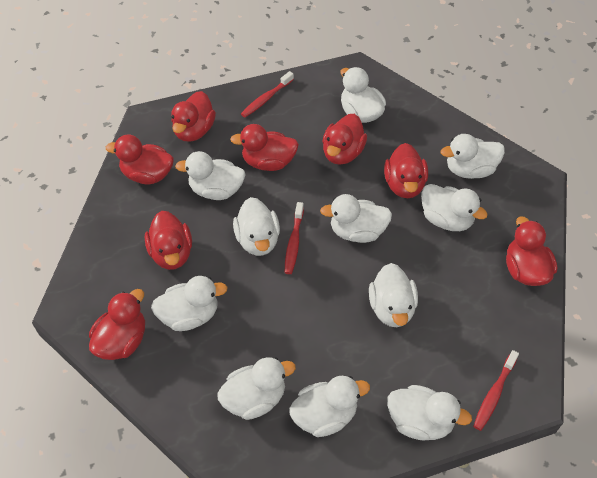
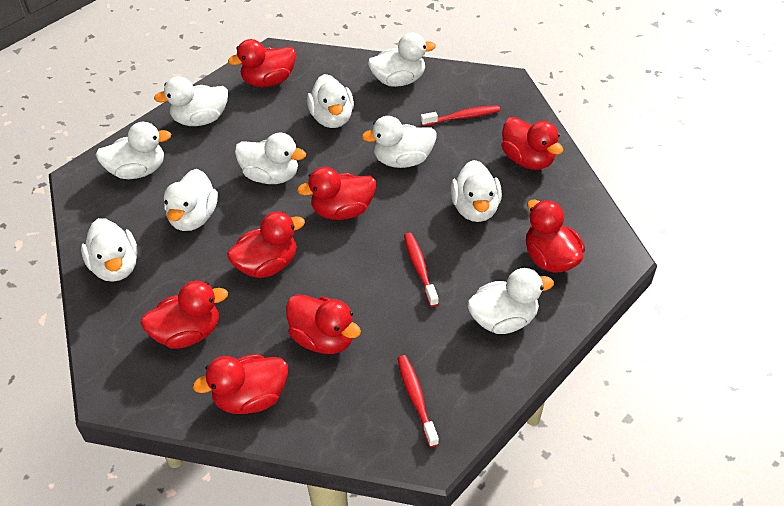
white duck: [151,276,228,331] [175,151,245,200] [217,357,296,420] [233,197,280,256] [289,376,370,437] [320,194,392,243] [340,67,386,123] [369,263,418,327] [387,385,472,441] [421,184,488,231] [441,134,505,179] = 11 -> [81,218,138,282] [96,122,172,179] [154,76,228,126] [164,169,218,231] [235,133,306,184] [307,74,354,128] [362,116,437,168] [368,33,436,87] [451,160,502,222] [467,268,554,334] = 10

